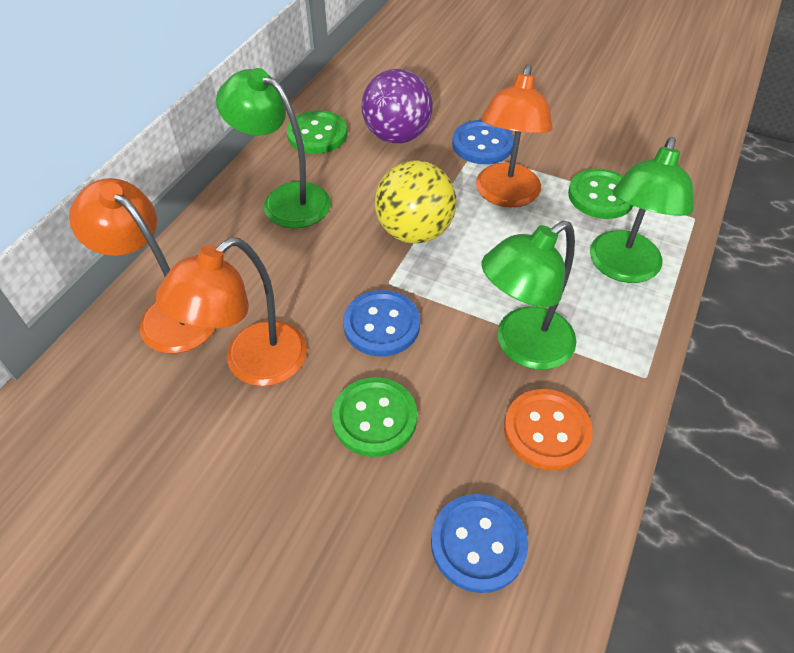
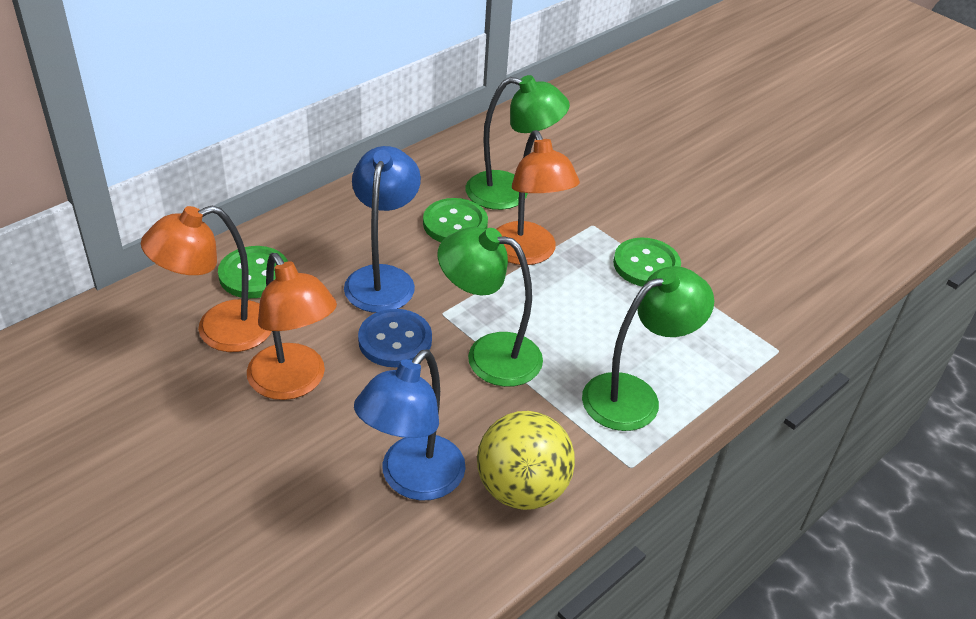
blue button: [343,290,420,357] [431,494,528,593] [452,120,514,164] = 3 -> [358,309,432,367] = 1
blue lamp: none = 0 -> [344,146,421,313] [354,350,466,501] = 2
orange button: [504,389,593,471] = 1 -> none = 0
purple ball: [361,69,433,144] = 1 -> none = 0

